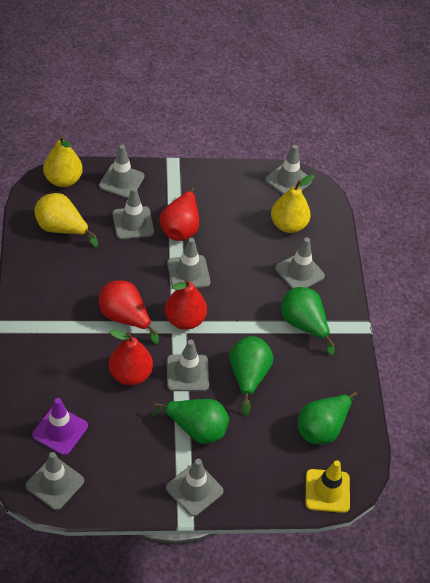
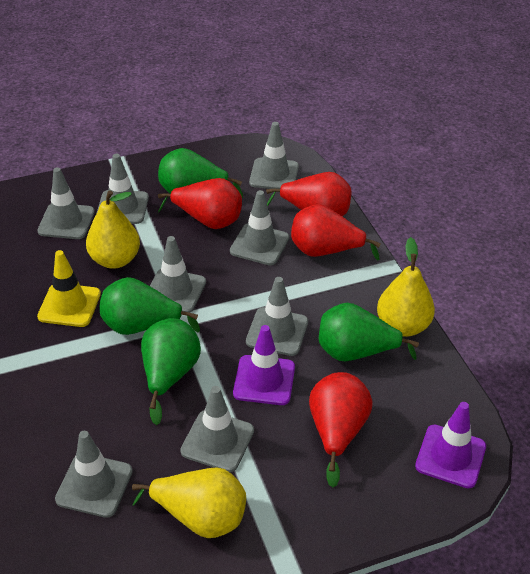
purple traffic cone: [32,398,88,455] = 1 -> [233,325,295,405] [415,402,486,489] = 2

